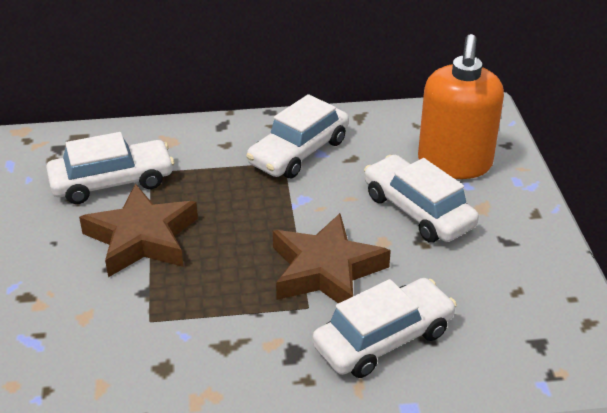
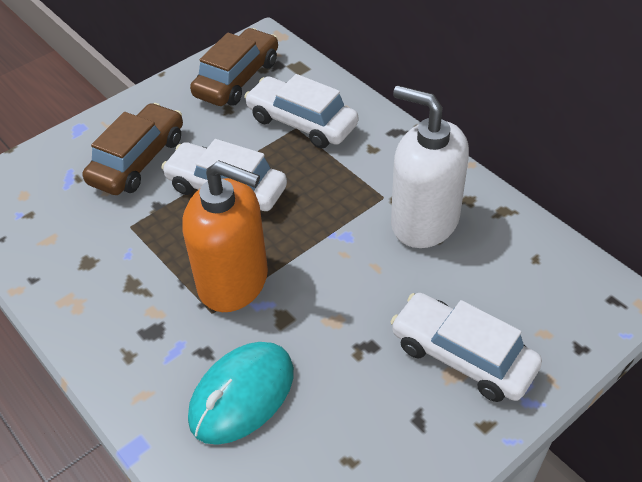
brown car: none = 0 -> [82,103,183,195] [190,28,278,106] = 2
brown star: [79,184,198,277] [273,213,391,303] = 2 -> none = 0
turquoise mouse: none = 0 -> [188,342,294,445] = 1
white car: [46,132,174,204] [246,94,349,178] [312,278,457,378] [364,155,479,243] = 4 -> [161,139,287,211] [244,74,358,149] [391,293,542,402] = 3
white soap dispenser: none = 0 -> [391,86,469,248] = 1

